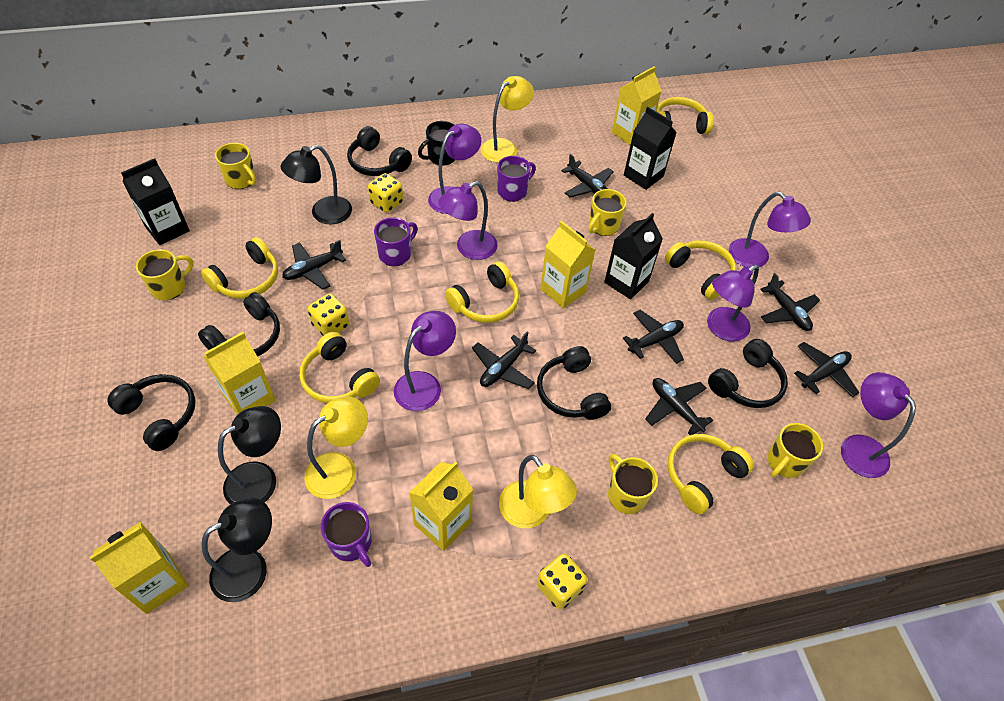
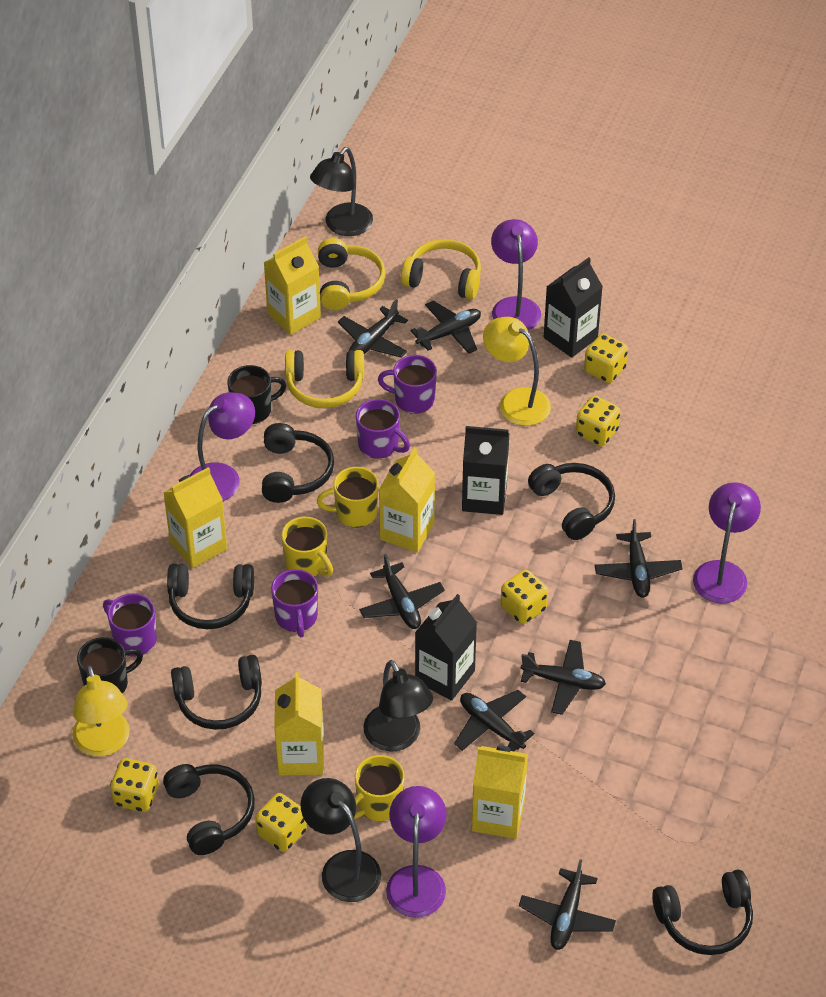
black headphones: [108,374,195,451] [198,292,280,357] [347,126,412,176] [537,346,611,420] [708,339,788,408] = 5 -> [163,764,255,855] [167,564,254,629] [171,655,262,730] [262,423,334,503] [528,463,615,540] [652,870,753,955] = 6
black mug: [418,121,455,166] = 1 -> [77,637,143,694] [227,365,287,424] = 2
purple lamp: [394,311,456,411] [428,124,481,214] [438,181,498,260] [707,265,759,342] [729,192,811,268] [841,372,916,478] = 6 -> [190,392,255,501] [386,786,447,918] [491,219,541,330] [693,482,761,604] = 4
purple mug: [321,502,372,567] [374,217,418,266] [497,156,536,202] = 3 -> [103,593,157,657] [271,569,318,637] [356,399,410,459] [378,355,437,414] = 4
yellow dice: [308,294,349,336] [368,173,403,213] [537,553,587,609] = 3 -> [110,758,159,812] [255,793,307,852] [500,570,548,624] [576,396,620,446] [584,334,628,383] = 5
yellow headphones: [201,237,278,299] [299,332,380,403] [445,261,519,323] [656,97,714,134] [665,240,736,300] [667,434,754,514] = 6 -> [285,350,364,408] [318,238,386,310] [401,239,481,299] = 3
yellow lamp: [304,397,368,499] [481,76,534,163] [499,455,577,528] = 3 -> [72,665,130,757] [483,317,551,426] = 2
yellow mug: [136,249,194,300] [215,143,257,189] [588,189,627,236] [608,454,658,514] [767,423,823,478] = 5 -> [281,517,333,577] [317,467,379,528] [354,755,405,821] = 3

